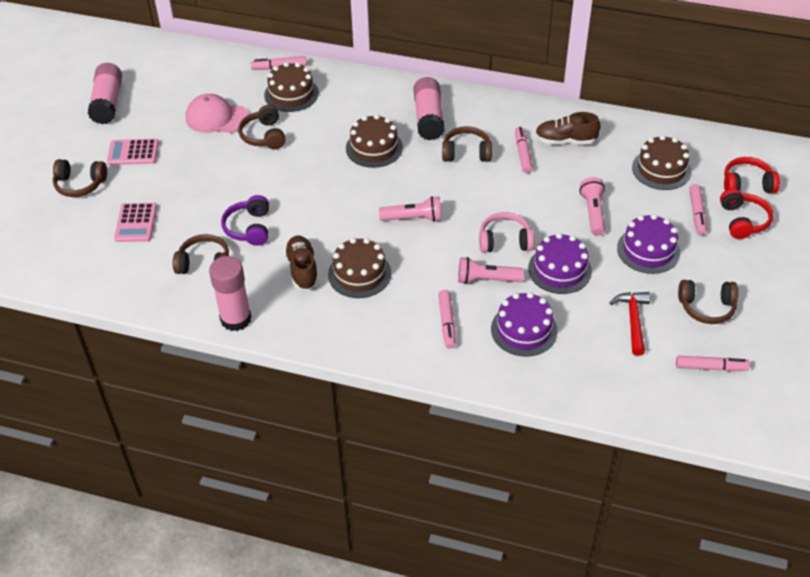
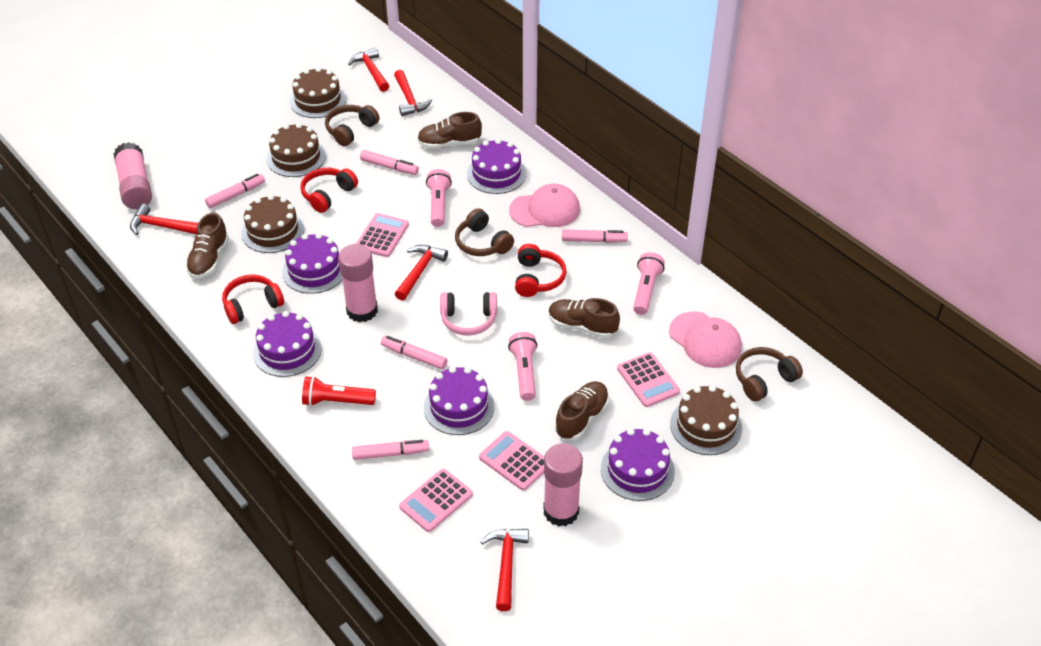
brown headphones: [53,159,107,197] [173,234,229,274] [238,105,286,149] [442,126,492,162] [678,280,738,324] = 5 -> [325,105,379,146] [455,208,514,256] [736,347,803,402] = 3
brown shoe: [284,236,319,290] [535,112,601,144] = 2 -> [186,213,229,278] [417,112,482,149] [549,298,620,338] [555,381,609,440] = 4
pink calculator: [107,138,159,165] [114,203,157,242] = 2 -> [356,213,409,257] [399,469,473,532] [479,431,544,491] [617,352,680,407] = 4
pink cap: [186,94,249,133] = 1 -> [509,184,580,227] [669,311,742,368] = 2
purple cake: [491,292,558,356] [528,233,592,294] [617,214,680,274] = 3 -> [253,311,322,377] [282,233,342,294] [424,366,495,435] [467,139,526,194] [601,428,675,501] = 5
purple headphones: [221,195,269,246] = 1 -> none = 0
red flashlight: none = 0 -> [302,376,376,406] = 1
red hammer: [610,292,650,356] = 1 -> [130,203,198,235] [348,47,389,92] [394,70,432,116] [395,245,448,301] [480,529,529,611] = 5
red headphones: [720,189,773,239] [724,157,780,193] = 2 -> [222,274,284,324] [300,168,358,213] [515,244,567,297] = 3

